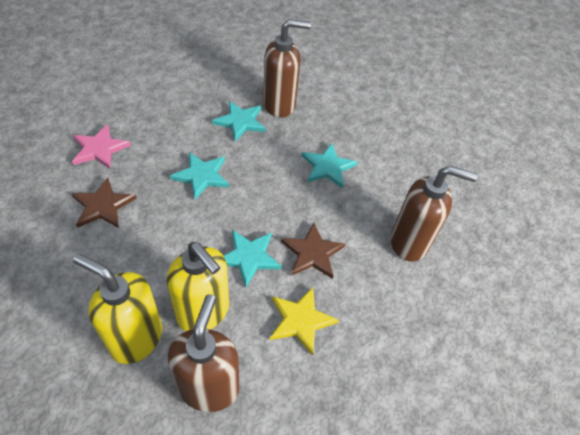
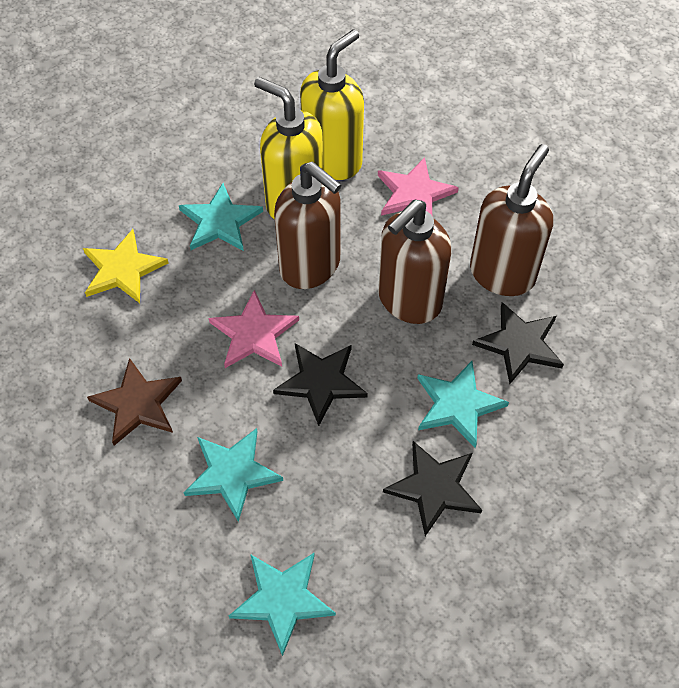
black star: none = 0 -> [273,343,368,426] [383,441,482,536] [472,302,564,384] = 3
brown star: [72,177,137,228] [281,223,345,279] = 2 -> [87,358,182,446] = 1
pink star: [72,124,131,169] = 1 -> [208,290,299,368] [378,157,459,216] = 2

